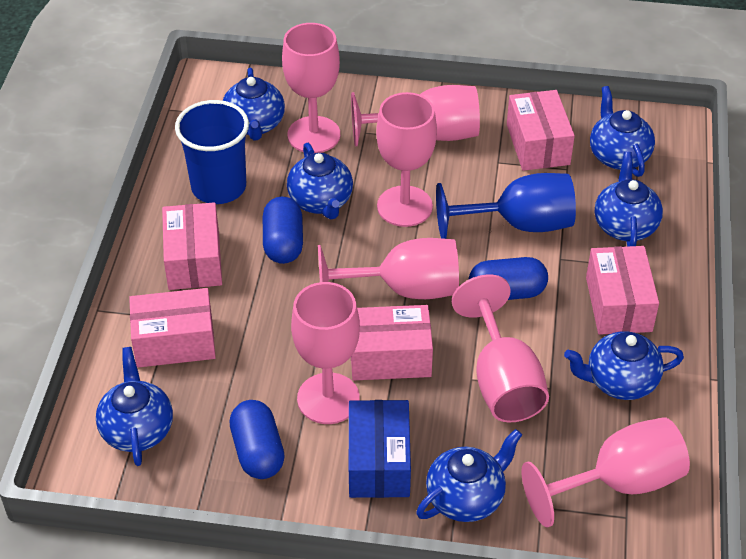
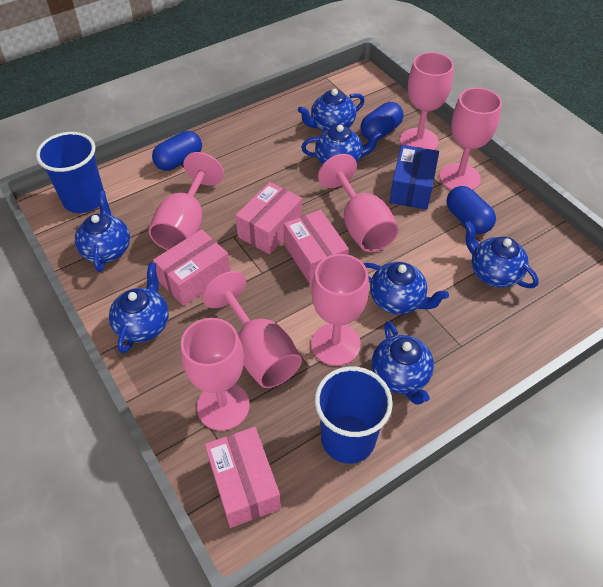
blue cup: [175,100,249,204] = 1 -> [36,132,104,213] [315,366,393,464] = 2
blue goblet: [436,173,576,239] = 1 -> none = 0
pink box: [129,288,216,367] [162,202,222,290] [351,305,433,380] [507,90,575,171] [586,246,659,335] = 5 -> [153,229,230,306] [205,427,281,528] [235,182,302,254] [284,210,349,285] = 4

